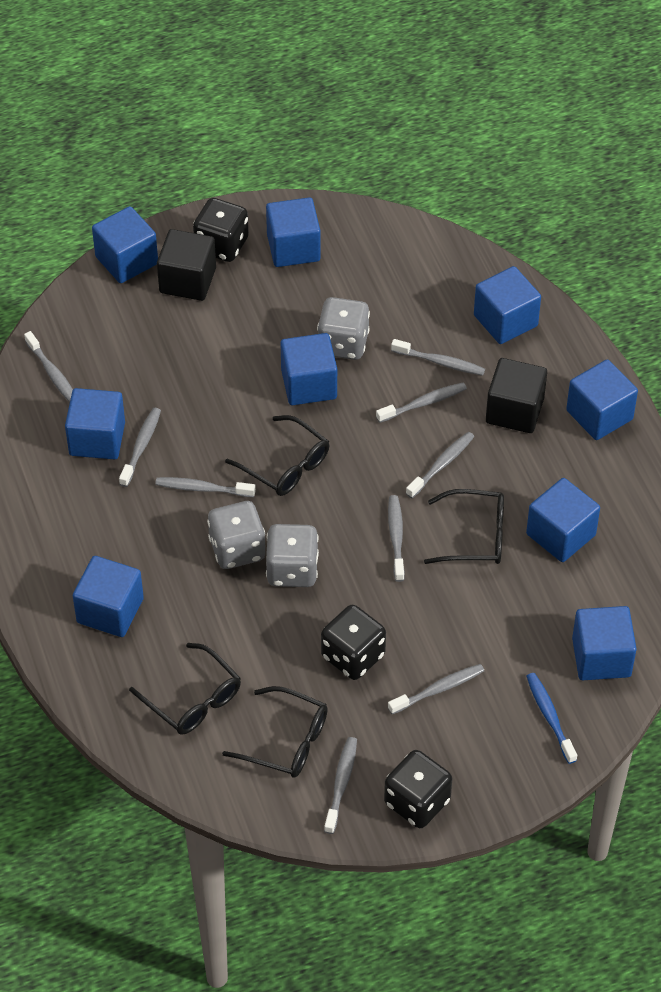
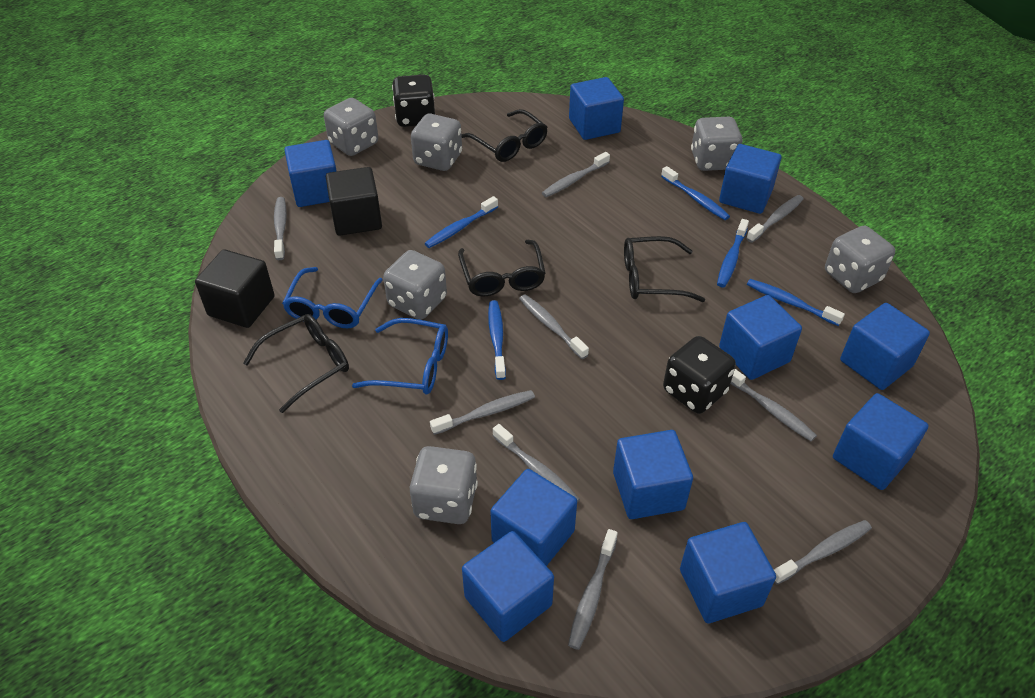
black dice: [193,198,249,262] [321,605,386,680] [384,750,452,828] = 3 -> [392,75,435,127] [663,336,736,414] = 2
blue cube: [65,388,125,460] [73,556,144,637] [92,206,158,283] [266,197,321,267] [280,333,337,405] [474,266,541,344] [526,478,600,562] [566,359,638,440] [572,606,637,680] = 9 -> [284,140,337,207] [462,531,554,642] [490,469,577,566] [569,77,624,140] [613,430,693,519] [680,522,776,624] [719,144,781,214] [719,295,802,380] [833,393,929,490] [840,303,930,390] = 10
blue glasses: none = 0 -> [282,267,383,328] [352,318,448,395] = 2
blue toothbrush: [526,673,577,764] = 1 -> [424,196,498,248] [488,300,506,380] [661,166,730,220] [717,219,749,287] [747,279,845,326] = 5
grey dice: [207,501,265,569] [266,524,319,587] [317,297,370,360] = 3 -> [324,98,378,156] [383,250,447,320] [410,446,478,524] [411,114,462,171] [691,117,743,171] [825,226,895,293] = 6

